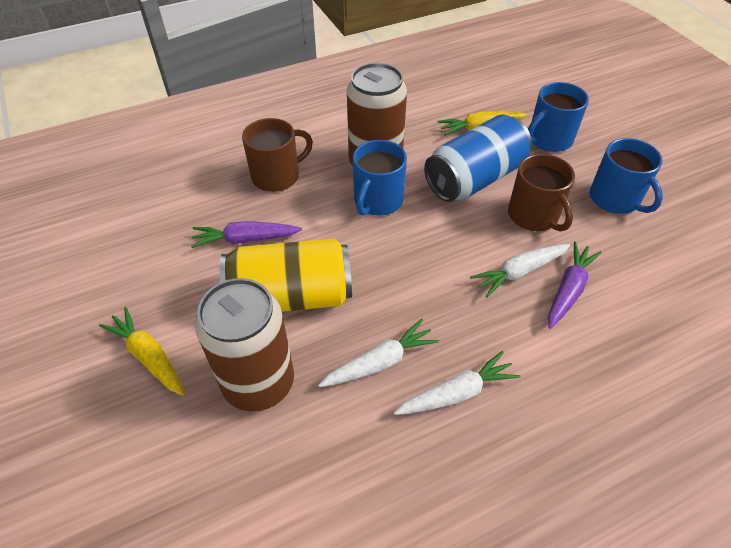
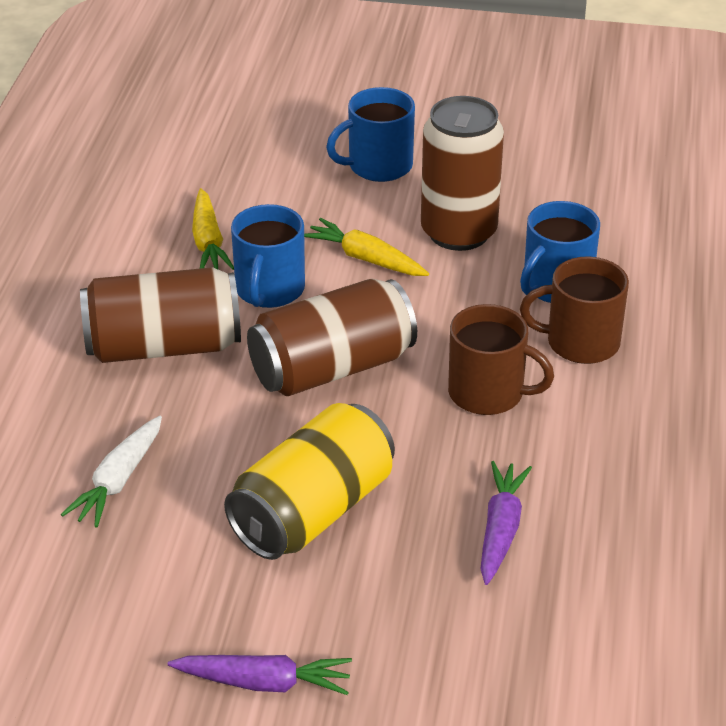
blue can: [424,115,532,202] = 1 -> none = 0
brown can: [195,278,294,412] [347,63,407,165] = 2 -> [80,267,241,363] [247,279,417,396] [421,96,504,251] = 3
white carrot: [318,319,439,387] [393,351,520,415] [470,244,570,298] = 3 -> [61,416,162,527] = 1

